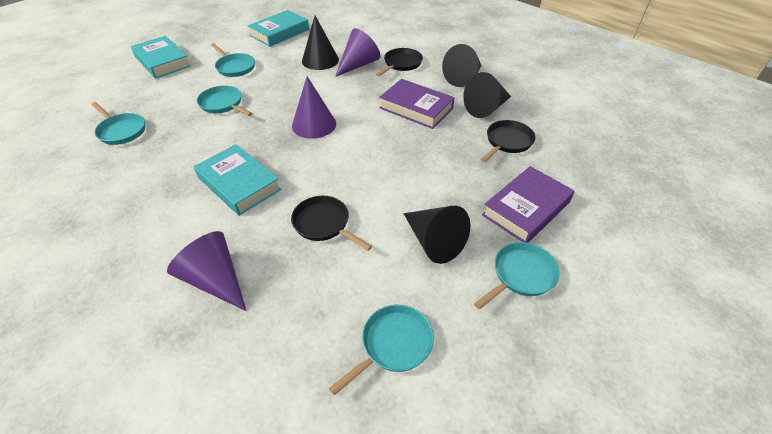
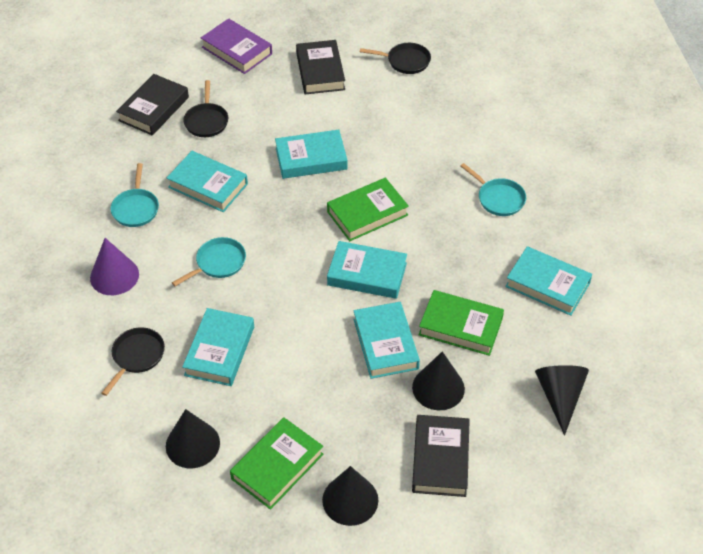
black book: none = 0 -> [116,74,189,135] [296,40,345,94] [412,415,470,497] = 3
green book: none = 0 -> [230,417,324,510] [327,178,409,241] [419,290,504,356] = 3
purple book: [379,79,455,129] [482,166,575,243] = 2 -> [201,18,272,74] = 1
purple cone: [167,231,247,311] [292,76,336,139] [335,28,380,77] = 3 -> [90,238,139,295] = 1
turquoise book: [131,36,191,79] [194,144,281,216] [248,10,309,47] = 3 -> [167,151,248,212] [182,308,254,386] [275,130,347,179] [327,241,407,299] [353,302,420,379] [505,246,592,316] = 6
turquoise pan: [91,102,145,145] [197,85,252,116] [211,43,255,77] [329,305,434,395] [474,242,559,309] = 5 -> [111,163,159,227] [172,237,246,286] [461,163,526,216] = 3

